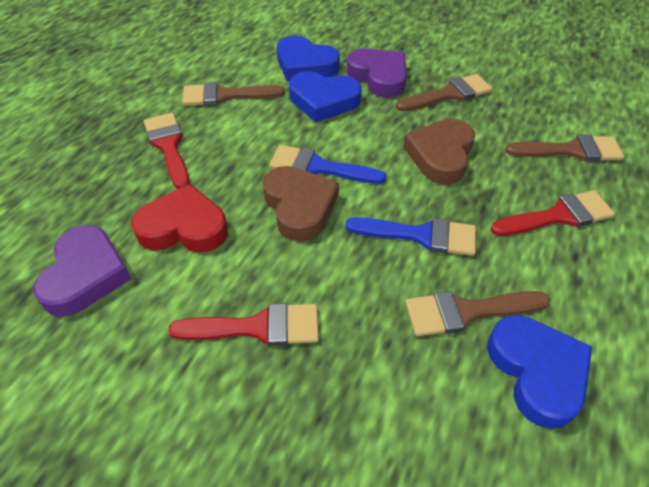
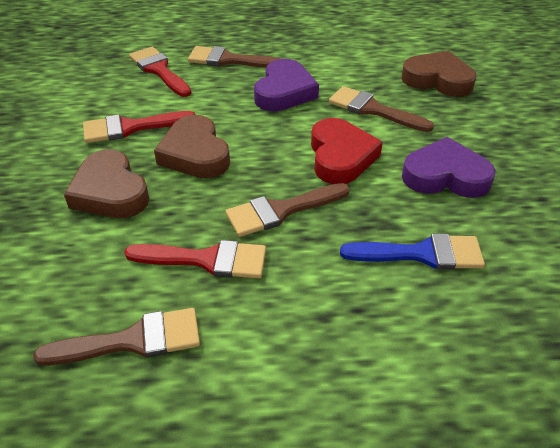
blue brush: [269,145,386,184] [346,217,476,256] = 2 -> [340,233,485,270] = 1
blue heart: [277,36,340,81] [289,71,361,122] [487,315,592,429] = 3 -> none = 0
brown heart: [262,166,339,241] [403,118,475,185] = 2 -> [64,150,149,218] [154,115,230,178] [401,51,476,97] = 3

